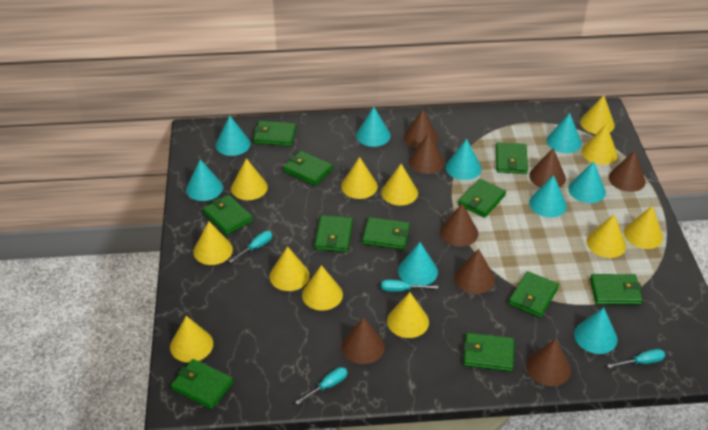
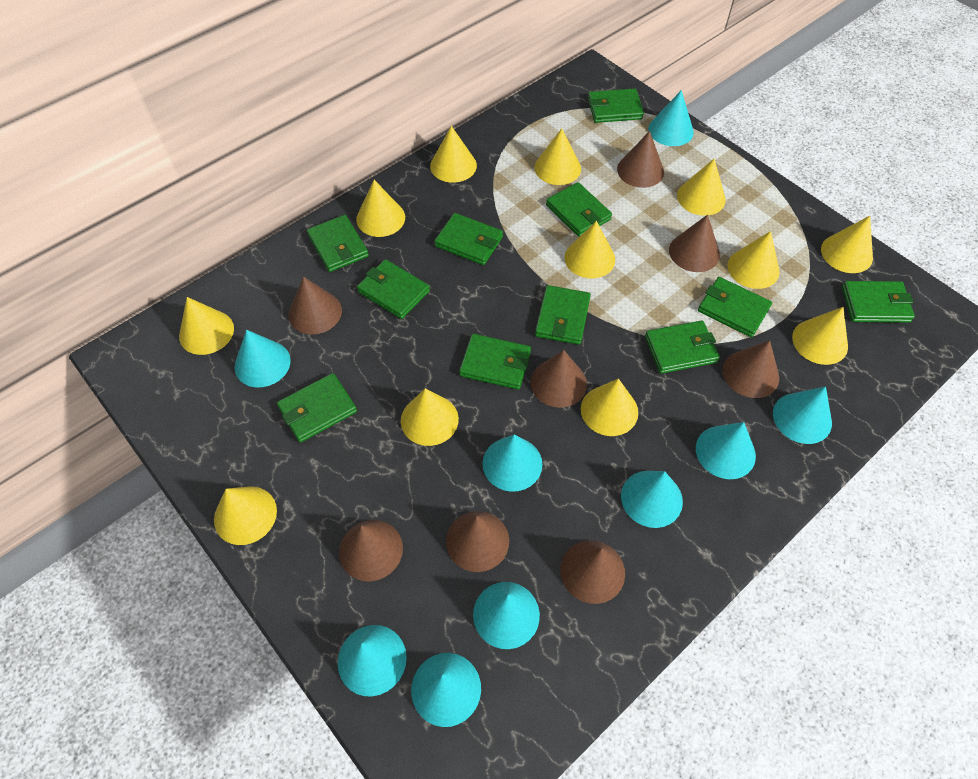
turquoise screwdriver: [229,231,272,263] [295,367,347,405] [381,280,438,292] [607,349,665,368] = 4 -> none = 0

